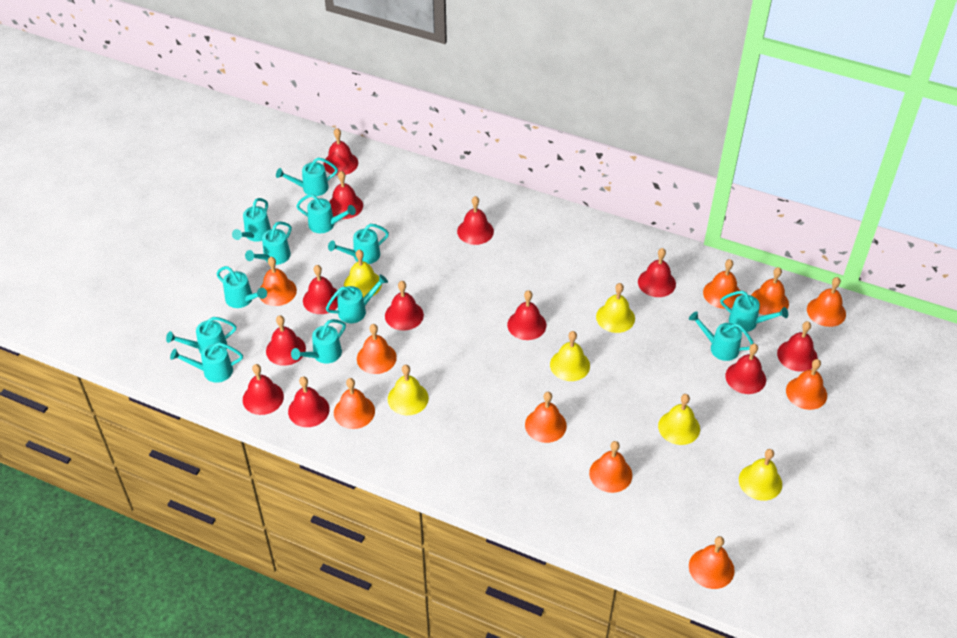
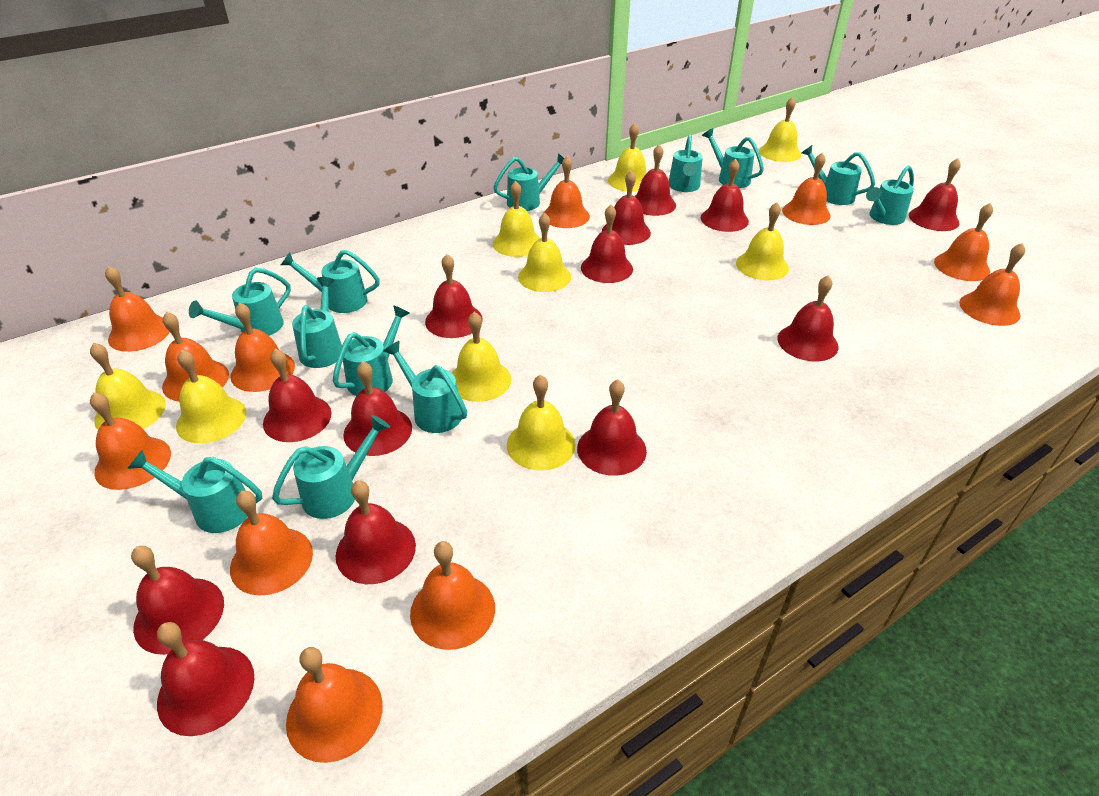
orange bell: [260,257,297,306] [334,378,375,429] [357,324,397,374] [525,392,567,443] [589,441,632,493] [689,536,735,589] [703,259,742,309] [751,267,789,315] [786,359,827,410] [807,277,846,327] = 10 -> [90,392,171,490] [105,266,170,352] [162,312,229,402] [230,303,295,392] [230,491,313,596] [286,647,383,763] [410,541,495,650] [544,156,590,228] [782,153,831,225] [934,203,993,281] [959,243,1025,326] = 11
red bell: [243,364,284,415] [266,315,306,366] [288,376,330,427] [303,265,338,314] [323,128,358,176] [329,171,363,219] [385,281,424,331] [457,196,494,245] [507,290,546,340] [638,248,676,297] [725,344,766,394] [777,321,818,372] = 12 -> [131,546,224,655] [157,622,254,736] [263,349,332,442] [336,480,416,584] [343,361,412,456] [425,254,483,338] [577,379,647,476] [581,205,633,283] [602,170,651,245] [635,145,676,216] [700,159,749,232] [777,275,838,362] [909,158,961,231] = 13
yellow bell: [344,250,382,298] [388,365,429,415] [550,331,590,381] [596,283,635,333] [658,394,700,445] [739,449,782,501] = 6 -> [90,343,166,430] [176,349,246,443] [452,312,511,402] [493,181,540,257] [507,375,576,471] [518,212,571,292] [608,123,647,192] [736,202,789,280] [759,97,801,162] = 9

